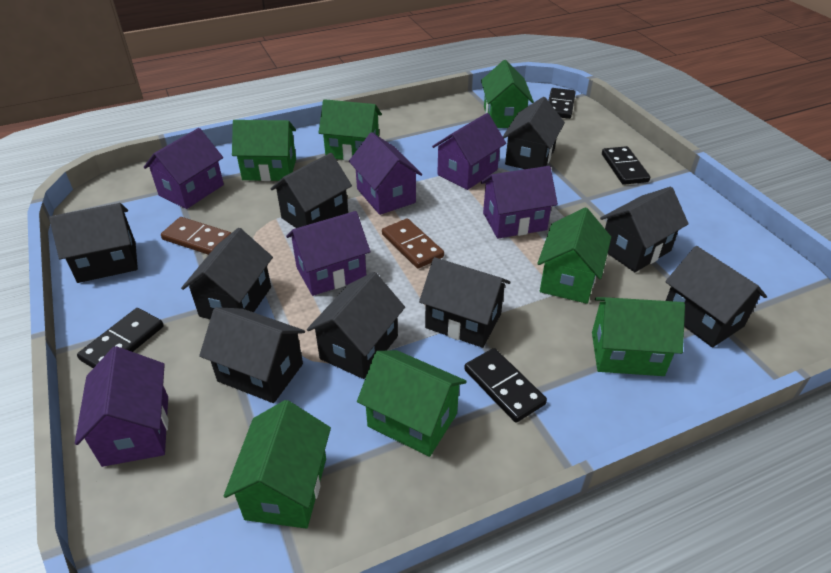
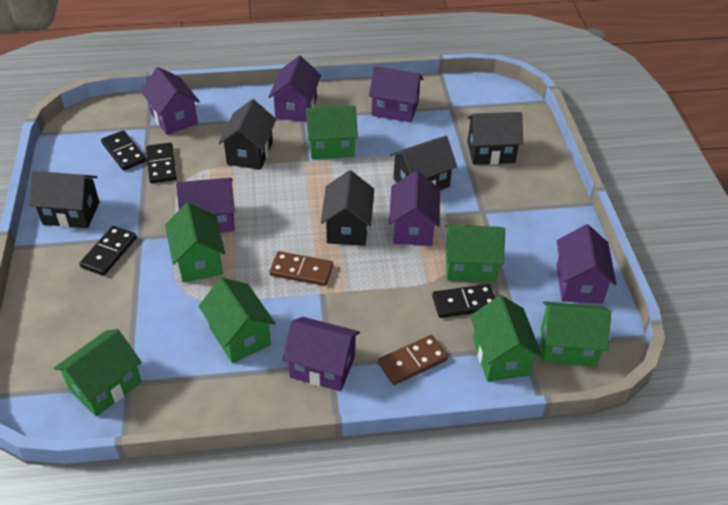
black house: [49,203,138,283] [181,228,273,319] [199,307,305,403] [270,153,352,228] [307,272,405,379] [419,257,511,348] [503,97,565,169] [600,187,689,272] [665,246,767,347] = 9 -> [29,171,99,228] [218,99,276,170] [321,170,374,246] [390,136,457,190] [467,112,523,165] = 5
purple house: [75,346,168,467] [143,128,224,209] [286,211,370,296] [349,132,422,215] [432,113,506,190] [481,166,558,239] = 6 -> [140,67,200,135] [176,178,235,233] [269,56,321,122] [283,317,360,391] [369,66,423,123] [389,171,440,246] [557,224,616,303] = 7

